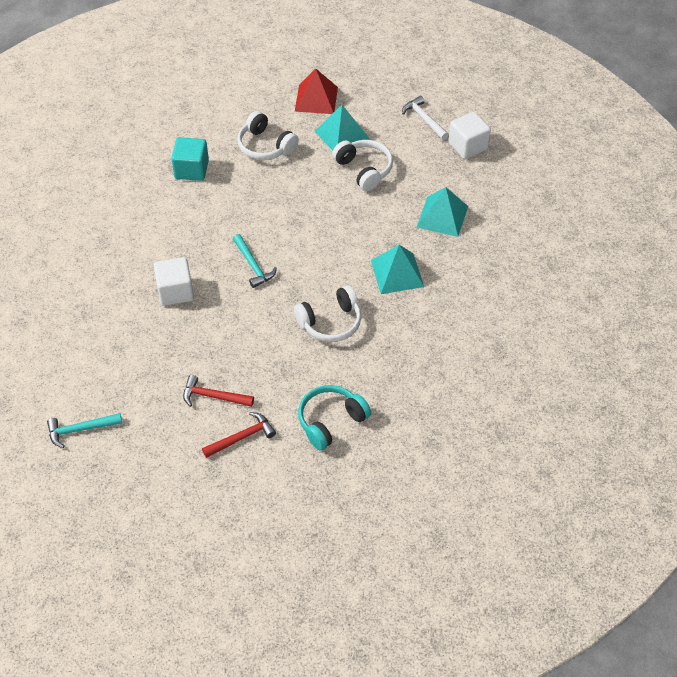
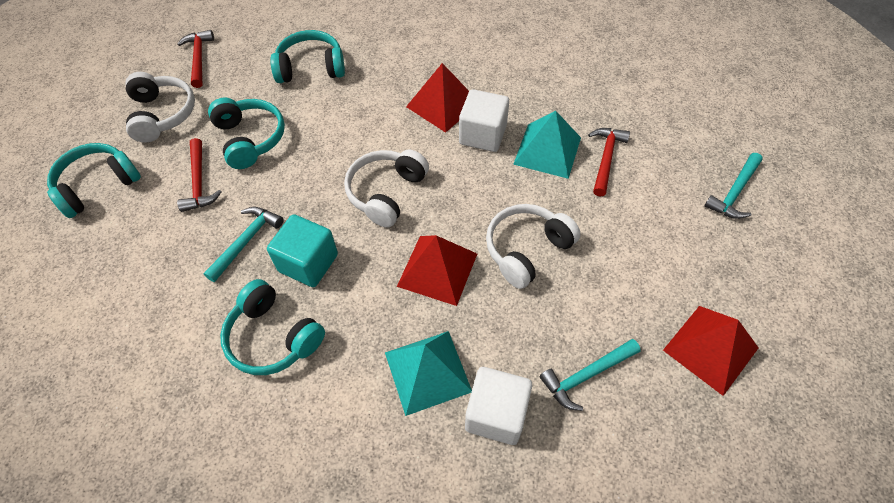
red hammer: [183,375,254,407] [202,412,276,458] = 2 -> [177,30,214,88] [177,138,222,212] [588,128,630,197] = 3
red pyramid: [295,69,338,114] = 1 -> [397,235,477,306] [406,63,469,133] [663,306,759,396] = 3
turquoise hammer: [47,413,122,448] [233,234,277,288] = 2 -> [203,207,283,282] [539,339,641,411] [704,153,763,219] = 3
turquoise headphones: [298,385,371,450] = 1 -> [47,143,141,218] [208,98,285,169] [220,279,325,375] [270,30,345,83] = 4
turquoise pyramid: [314,105,370,151] [371,245,424,294] [417,187,468,237] = 3 -> [385,331,472,416] [513,111,581,179] = 2
white hammer: [402,96,449,140] = 1 -> none = 0

